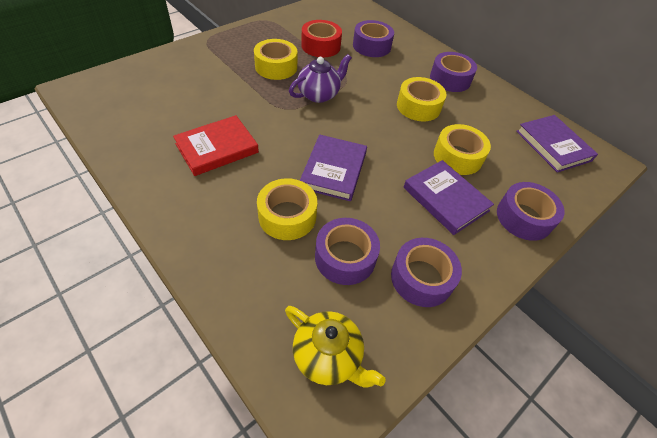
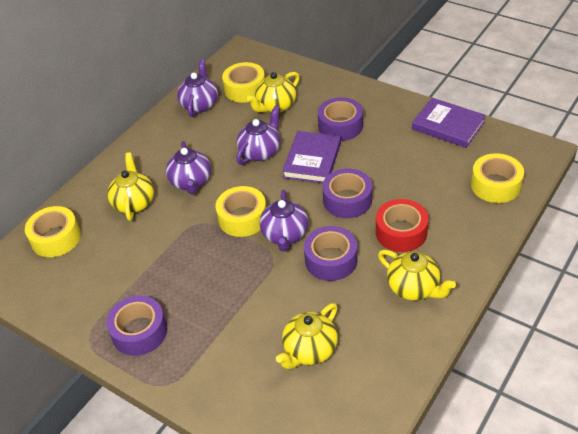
purple book: [300,134,367,201] [403,160,494,235] [516,115,598,173] = 3 -> [282,131,341,183] [412,98,486,148] = 2
purple tape: [315,218,380,285] [353,20,394,57] [391,238,462,307] [430,52,477,92] [497,182,565,241] = 5 -> [106,296,167,356] [304,226,357,281] [318,97,363,141] [322,168,372,218] = 4
purple teapot: [289,54,352,103] = 1 -> [166,141,211,194] [177,60,218,117] [236,106,280,165] [260,190,308,251] = 4
red book: [173,115,259,176] = 1 -> none = 0
yellow teapot: [285,306,386,388] = 1 -> [107,152,154,221] [247,72,300,113] [276,303,338,369] [378,250,456,301] = 4

